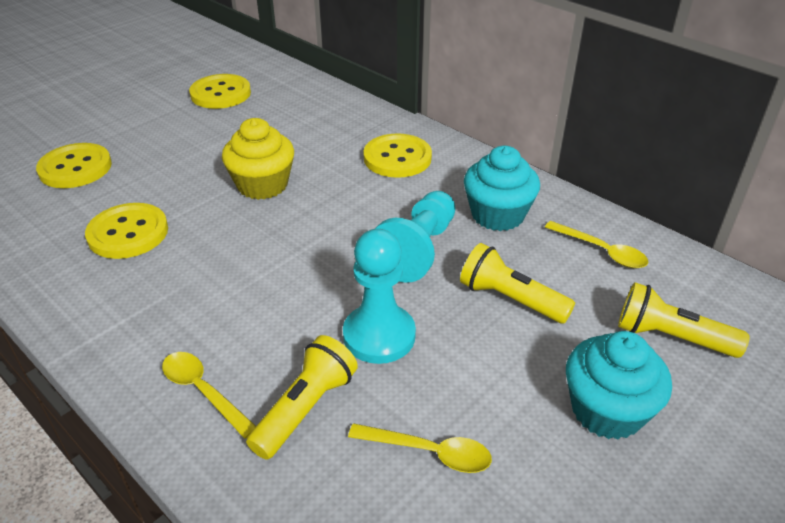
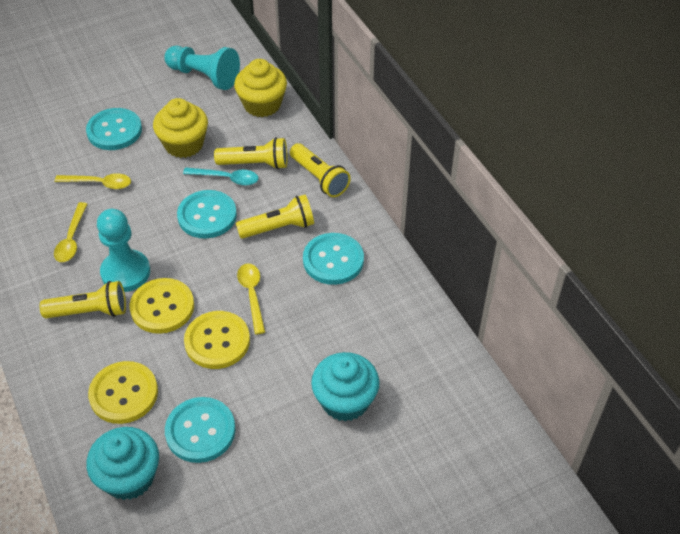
turquoise button: none = 0 -> [86,108,142,150] [165,397,236,463] [177,190,237,238] [303,233,364,285] = 4
turquoise spoon: none = 0 -> [183,167,259,186] = 1
yellow button: [36,143,112,188] [85,203,168,259] [189,74,251,109] [364,133,432,178] = 4 -> [88,361,158,424] [130,278,194,334] [184,311,250,369] = 3
yellow cupcake: [222,118,294,200] = 1 -> [153,98,208,158] [234,59,287,117] = 2
yellow flashlight: [246,335,358,460] [460,243,575,324] [618,282,750,358] = 3 -> [40,281,126,318] [214,137,288,169] [236,195,314,239] [290,143,351,197] = 4

